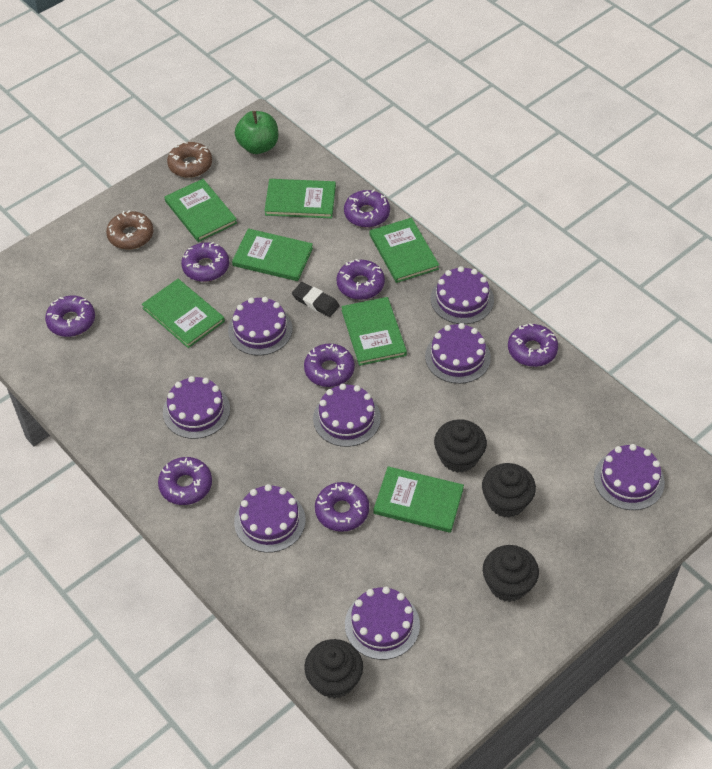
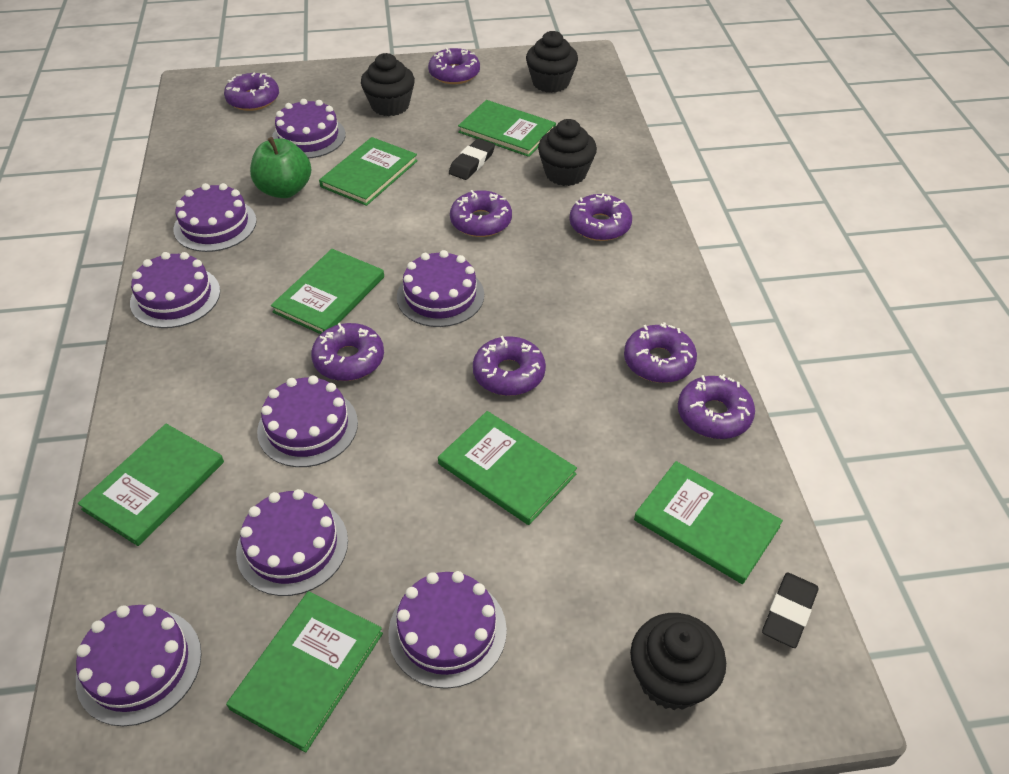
black eraser: [292,282,340,317] = 1 -> [449,139,495,180] [762,572,818,648] = 2
brown donut: [106,210,154,249] [167,141,212,178] = 2 -> none = 0

